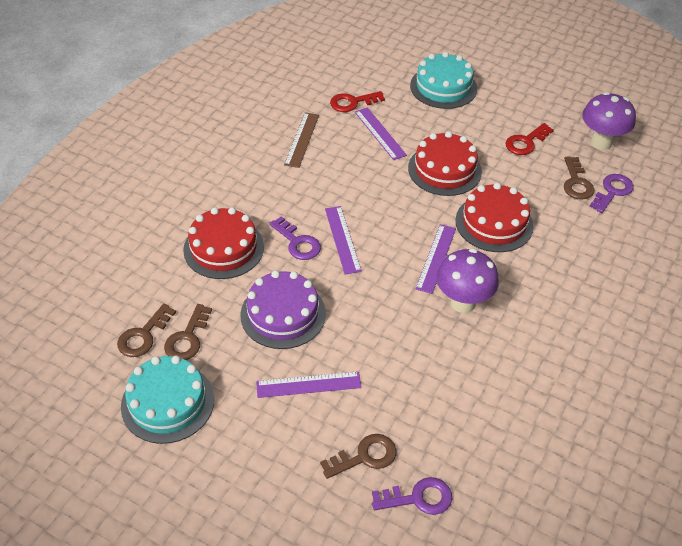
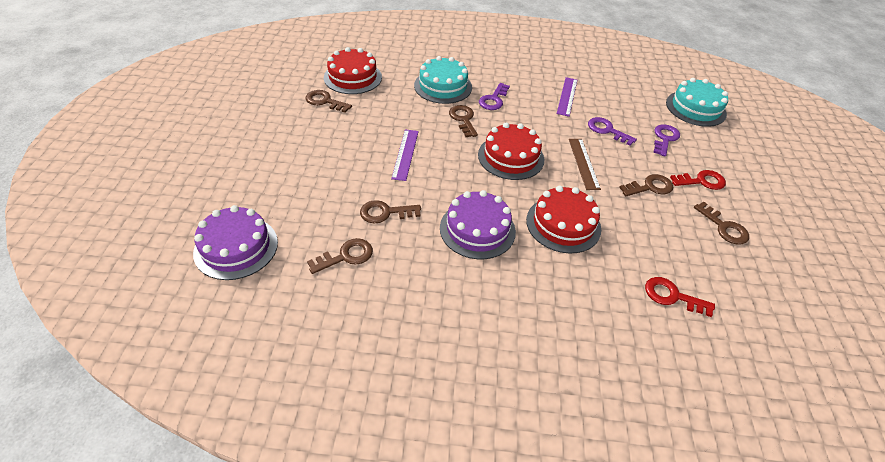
brown key: [117,304,176,357] [164,304,212,360] [320,434,396,479] [564,156,594,200] = 4 -> [306,90,352,113] [307,238,373,274] [360,200,421,223] [449,105,478,137] [619,174,673,196] [694,202,749,245] = 6
purple cake: [240,270,326,349] = 1 -> [193,205,278,280] [440,190,516,259] = 2
purple mushroom: [437,248,499,313] [582,92,636,150] = 2 -> none = 0
purple ruler: [256,371,361,398] [325,206,362,274] [355,108,407,160] [415,224,456,294] = 4 -> [391,129,419,181] [557,77,577,117] = 2

